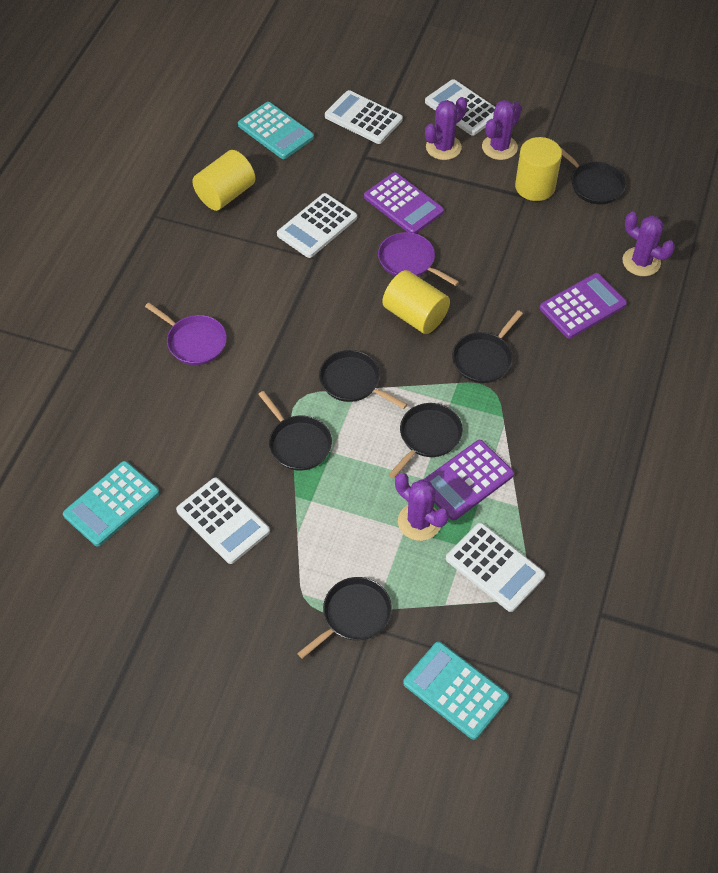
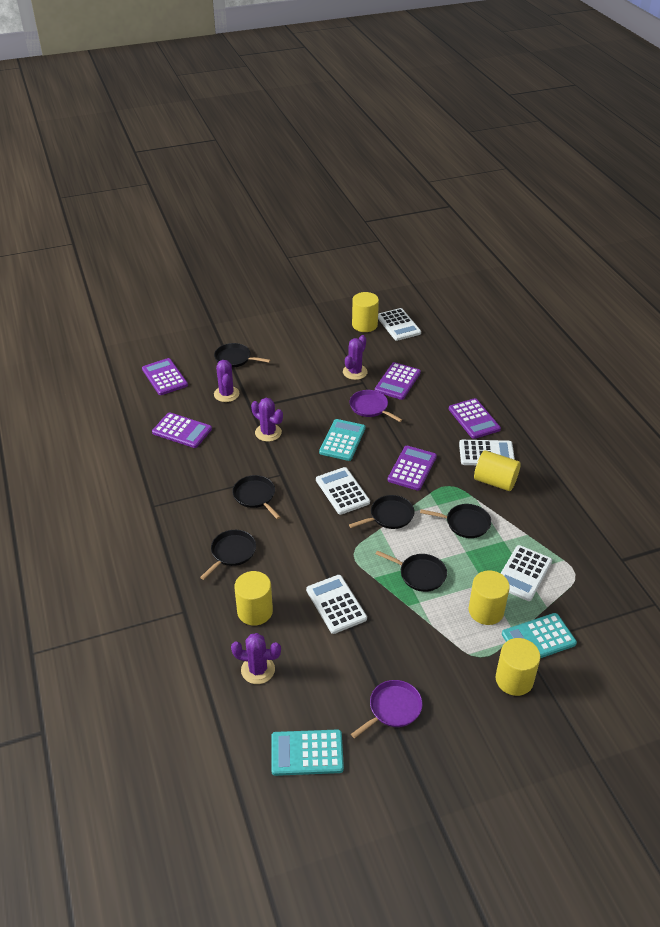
purple calculator: [364,172,444,234] [423,440,514,520] [540,273,627,339] = 3 -> [142,358,188,395] [152,412,212,448] [375,362,421,400] [388,446,437,491] [449,398,501,439] = 5
yellow cylinder: [192,150,256,211] [382,270,450,334] [515,137,562,201] = 3 -> [234,571,273,626] [352,292,379,332] [469,570,510,625] [474,450,521,491] [496,638,540,696] = 5

